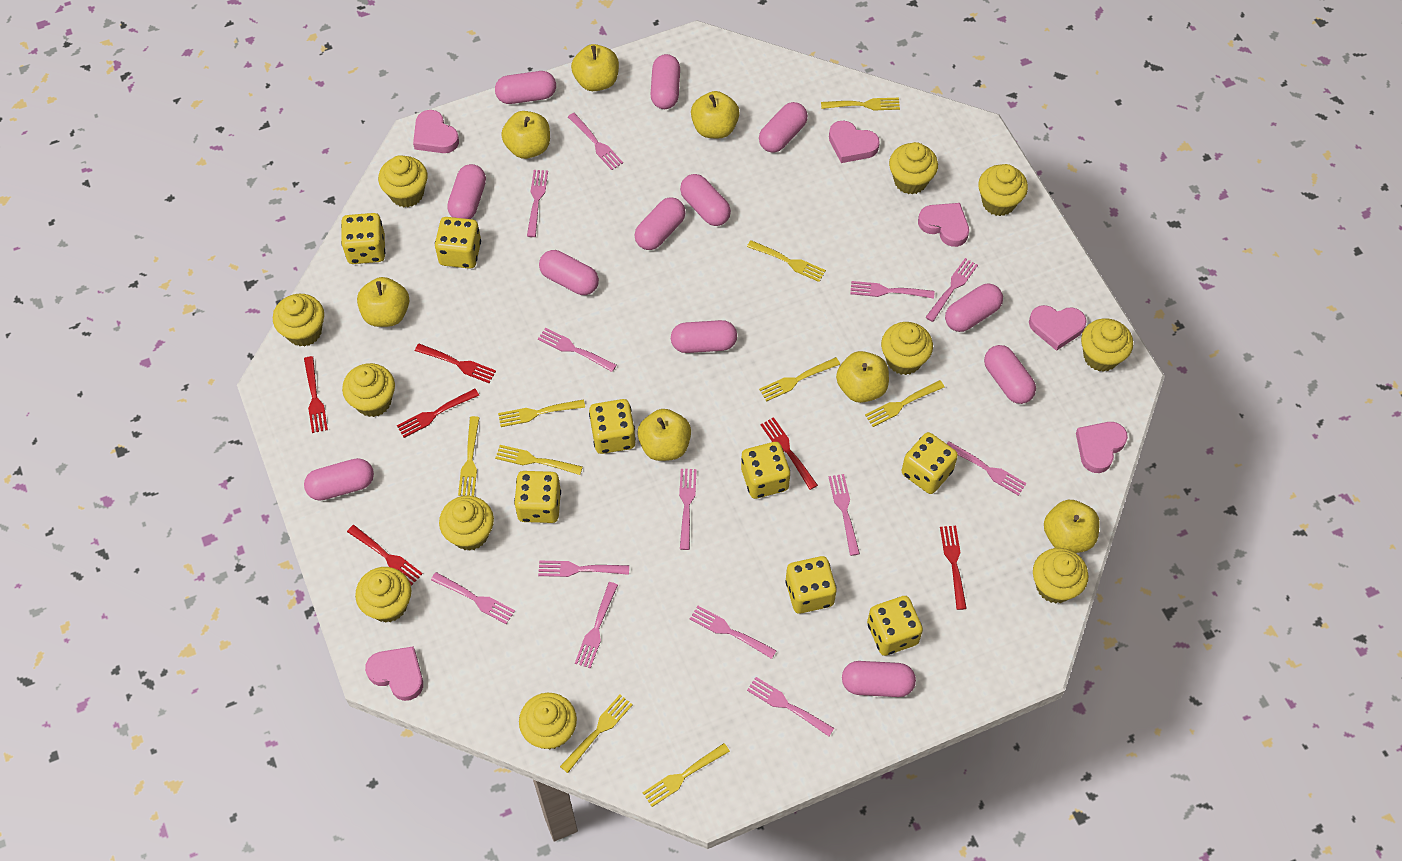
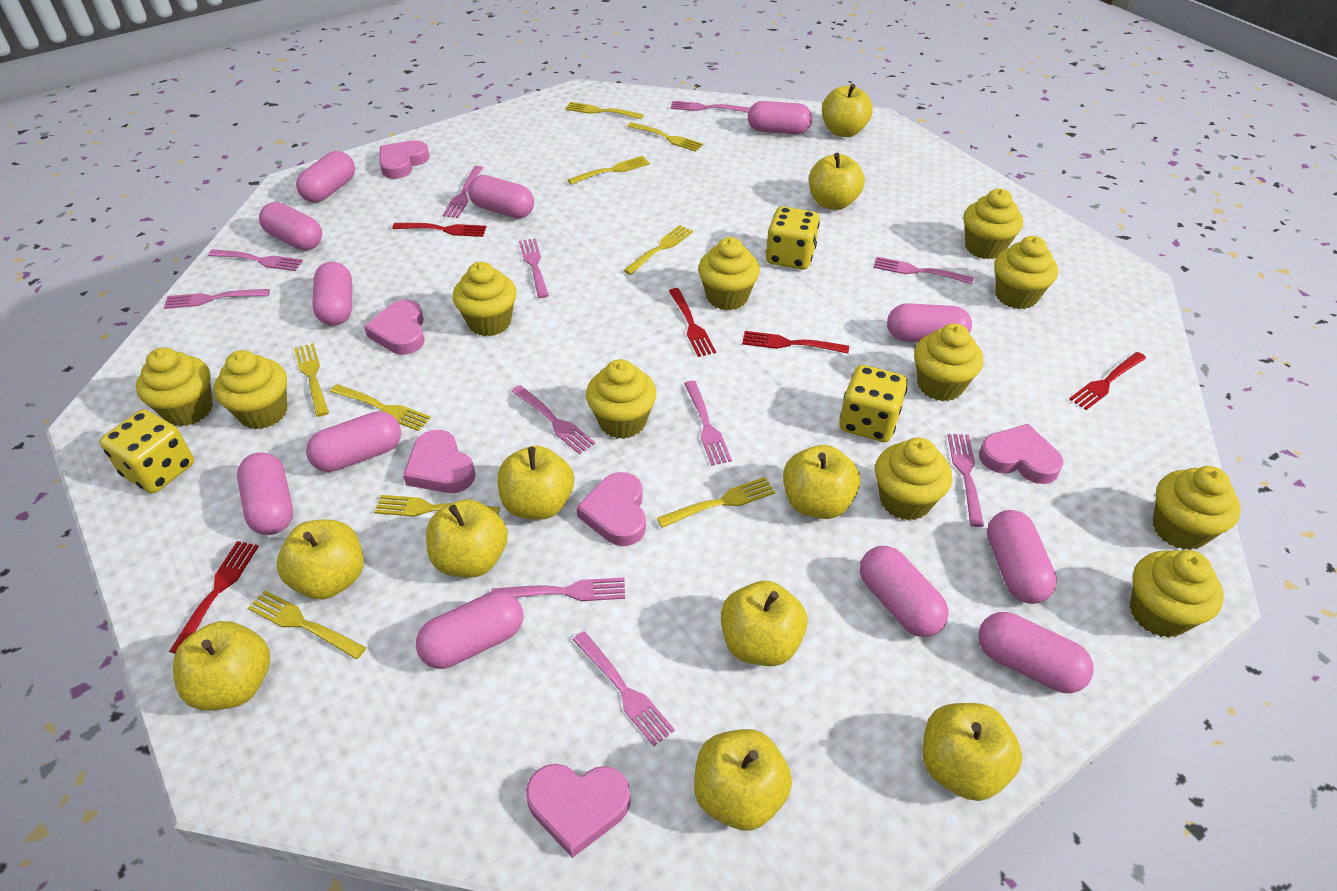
pink fork: [431,572,515,624] [527,170,548,237] [538,328,617,372] [538,560,629,577] [568,113,623,170] [575,582,618,669] [679,469,697,550] [690,606,777,659] [747,677,834,736] [829,474,860,556] [850,281,934,299] [925,258,978,322] [947,441,1027,496] = 13 -> [164,289,270,309] [208,249,303,271] [443,166,483,218] [491,578,625,601] [512,385,596,455] [519,238,549,298] [572,631,675,746] [670,101,750,113] [684,381,732,466] [873,257,973,284] [948,434,984,527] = 11
red fork: [304,356,328,433] [347,525,423,585] [397,389,479,438] [415,344,496,383] [760,417,818,490] [940,526,967,610] = 6 -> [169,541,259,654] [392,223,486,237] [669,288,716,357] [742,331,849,354] [1069,352,1146,410] = 5
yellow apple: [357,277,409,327] [501,111,550,159] [571,44,619,91] [637,409,691,461] [691,91,740,138] [836,351,889,403] [1044,500,1100,553] = 7 -> [173,621,270,710] [277,519,364,599] [426,499,508,578] [497,446,574,520] [694,729,792,831] [721,581,808,666] [783,445,860,519] [809,153,865,210] [822,84,873,137] [923,703,1022,801] = 10
yellow dice: [341,213,385,264] [435,217,481,269] [514,471,561,523] [589,399,636,454] [741,442,790,499] [785,556,837,614] [867,596,923,656] [902,432,958,494] = 8 -> [100,409,194,494] [766,206,820,270] [839,365,908,442] = 3

